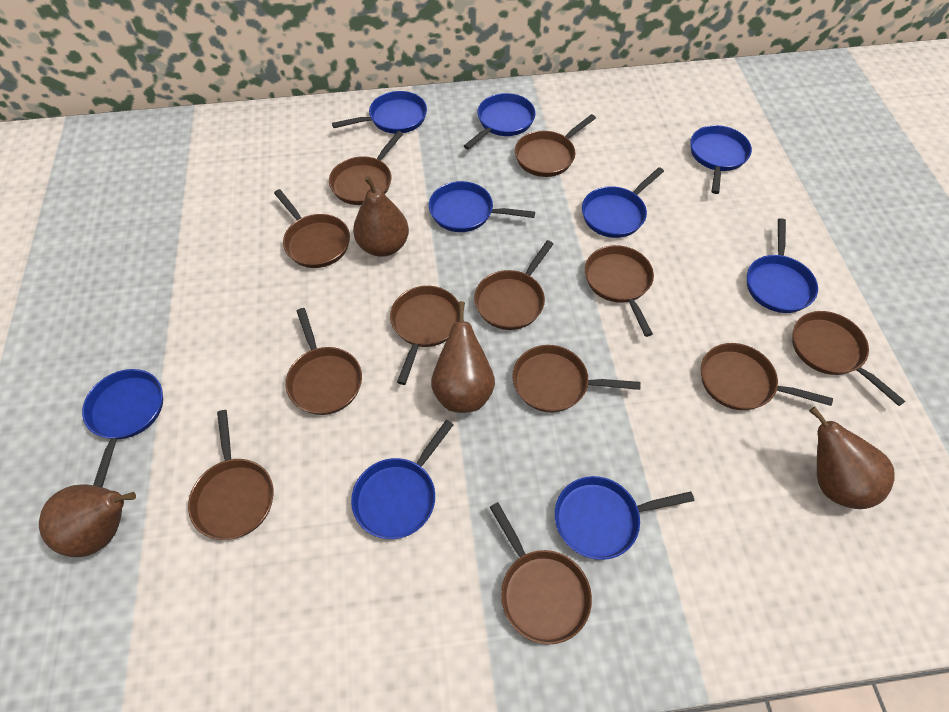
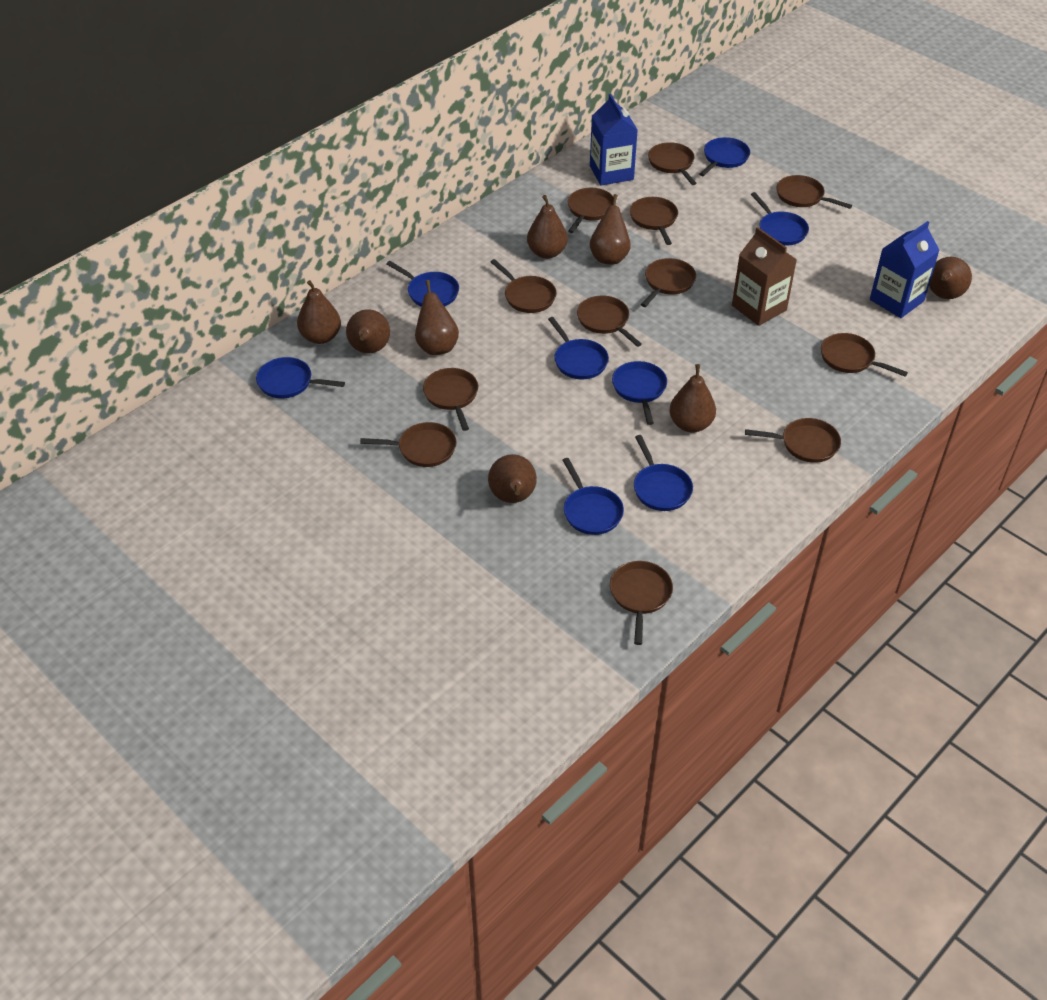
blue carton: none = 0 -> [590,94,638,185] [870,221,940,318] = 2
blue pan: [82,369,163,487] [332,91,427,134] [351,420,454,539] [429,181,535,232] [464,93,536,150] [555,476,694,560] [582,167,664,238] [690,125,752,194] [747,218,818,313] = 9 -> [256,357,345,399] [386,261,459,307] [548,317,609,380] [563,458,624,535] [612,361,667,425] [634,435,693,511] [699,137,750,176] [751,192,809,246] = 8
brown carton: none = 0 -> [732,227,797,326] = 1
brown pear: [39,484,136,557] [353,176,409,257] [431,301,495,413] [809,407,895,509] = 4 -> [297,280,341,344] [346,309,390,353] [415,280,459,355] [488,454,537,503] [527,195,568,259] [589,194,631,264] [669,364,716,433] [929,257,972,299] = 8

